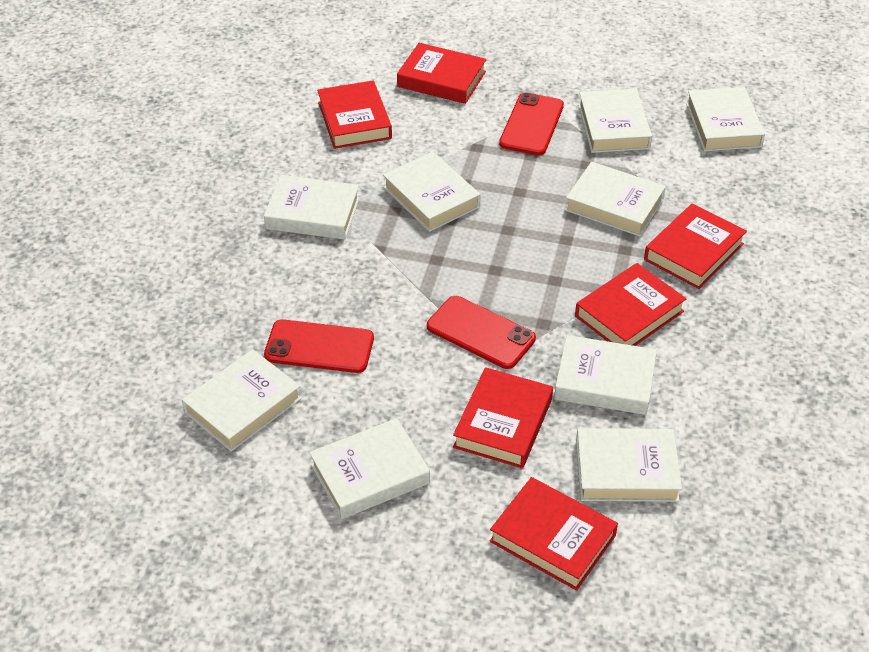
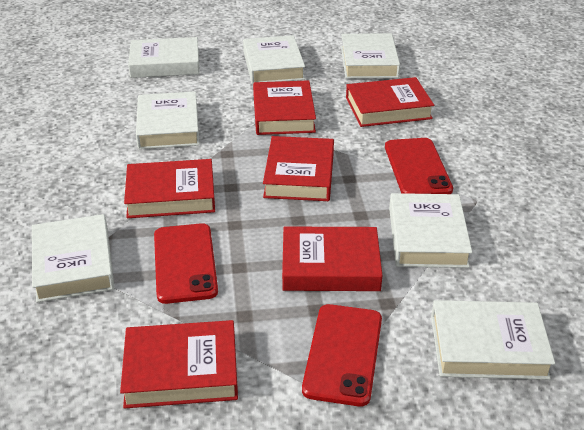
white book: [182,349,302,452] [264,175,360,240] [309,418,430,519] [383,152,480,232] [554,335,657,415] [565,162,666,237] [576,428,682,502] [578,89,652,153] [686,87,765,151] = 9 -> [32,214,115,303] [128,37,200,78] [136,91,199,149] [243,35,305,84] [341,33,400,79] [389,193,472,268] [431,300,555,380] = 7

